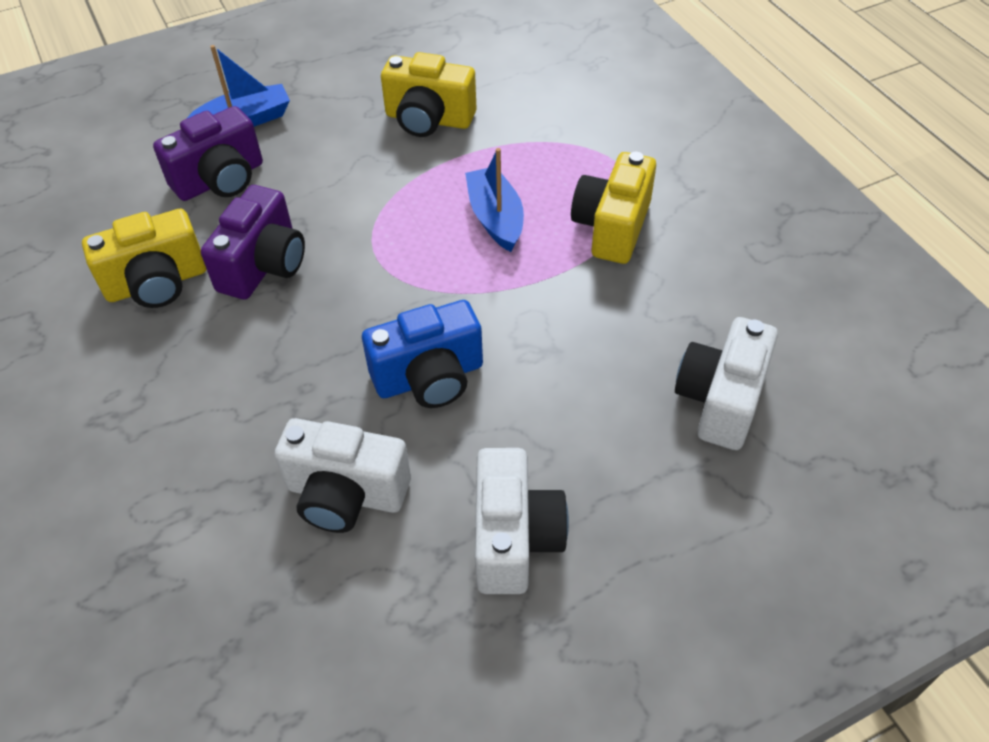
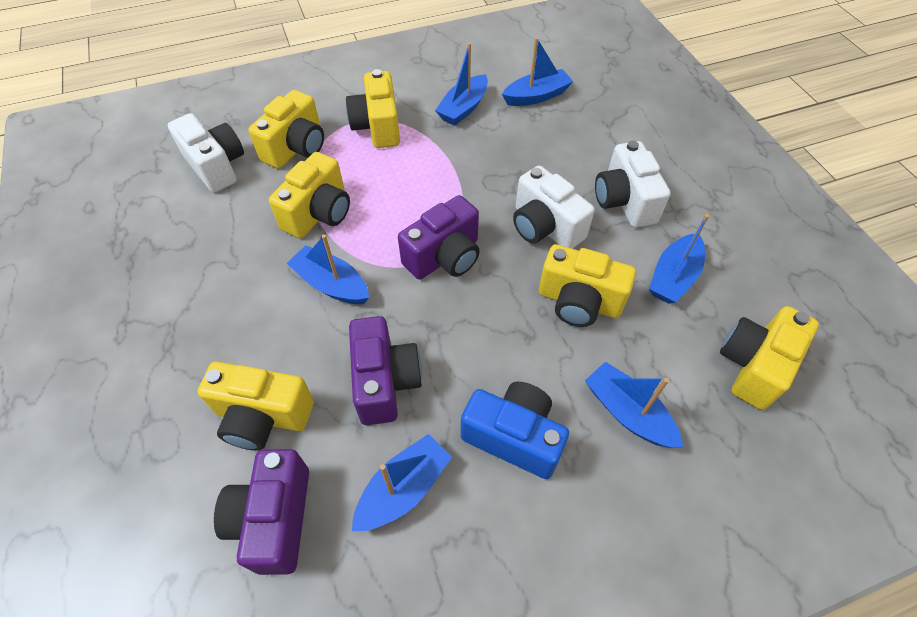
blue boat: [187,45,290,127] [465,148,524,252] = 2 -> [287,234,369,304] [352,434,452,531] [435,43,488,126] [502,37,574,106] [585,362,683,448] [649,214,709,304] = 6
purple camera: [153,106,263,201] [201,185,305,299] = 2 -> [214,449,309,575] [349,316,422,425] [398,195,480,280] = 3
yellow camera: [82,209,206,308] [381,52,477,137] [571,152,656,264] = 3 -> [198,361,314,451] [248,90,324,169] [269,152,350,239] [346,69,400,148] [539,244,636,327] [720,306,819,410] = 6

